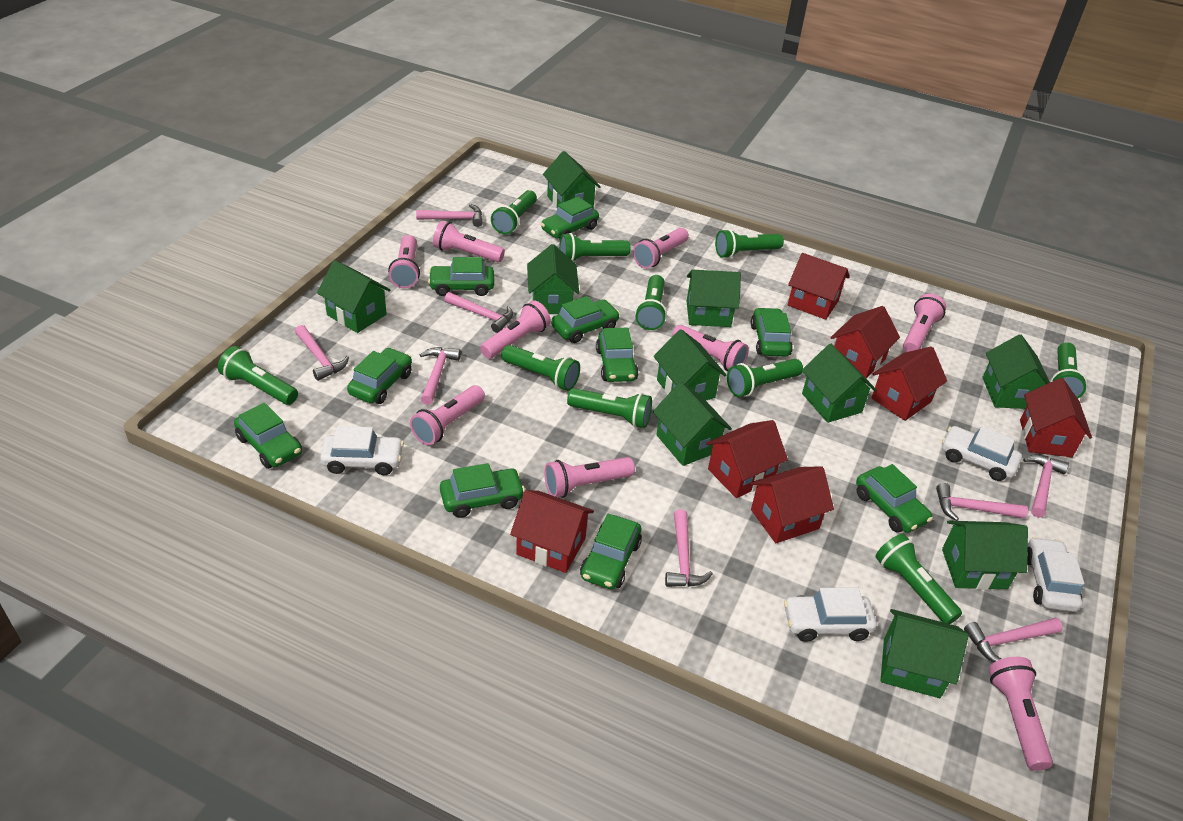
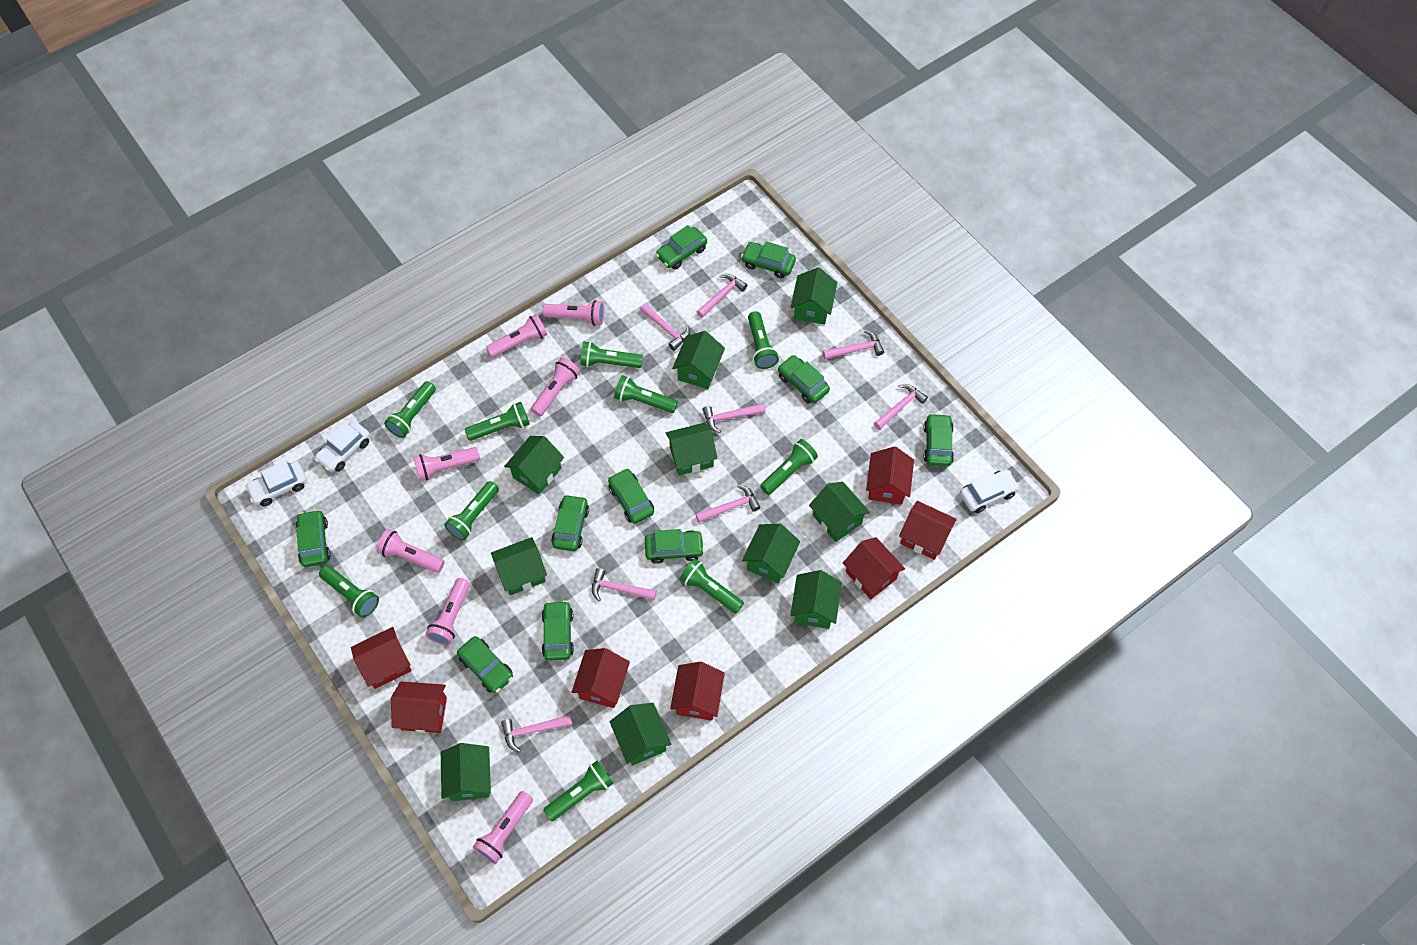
pink flashlight: [388,235,420,288] [410,385,485,445] [433,221,505,262] [480,301,551,359] [544,457,635,498] [633,228,689,269] [672,325,749,371] [903,293,946,352] [989,657,1053,771] = 9 -> [376,529,445,573] [413,447,480,481] [426,578,470,645] [473,791,533,864] [486,314,548,357] [531,357,580,416] [543,300,604,326] = 7
white car: [320,426,404,475] [784,588,877,642] [942,426,1022,481] [1027,537,1084,612] = 4 -> [245,461,307,506] [314,421,370,472] [960,469,1020,513] = 3

